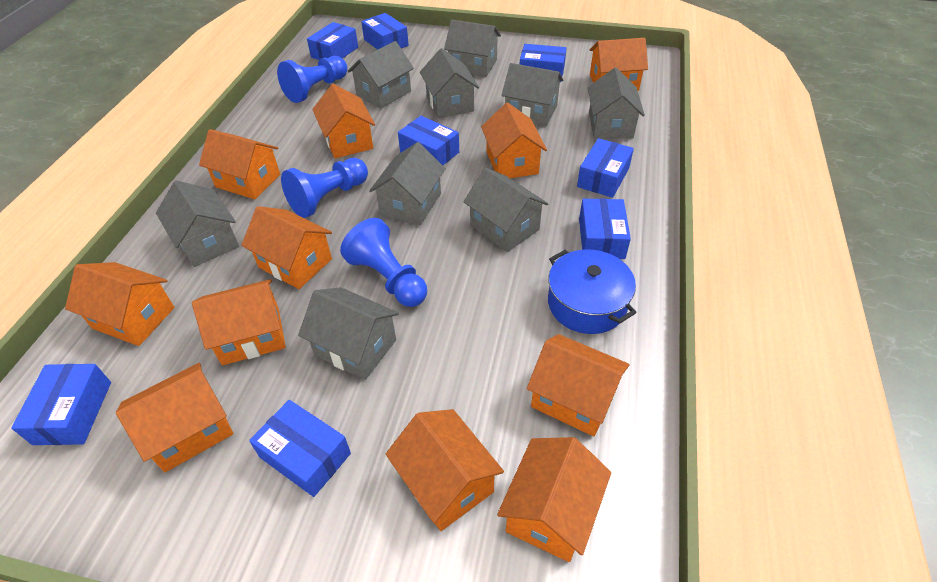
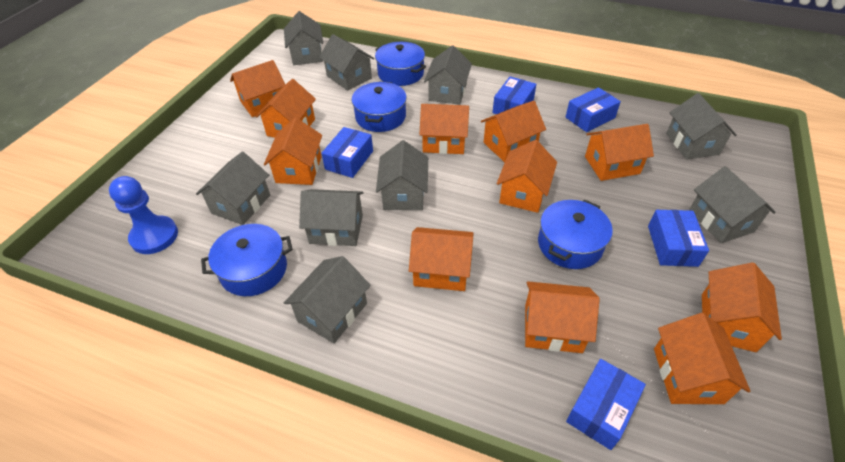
blue box: [11,364,111,445] [249,400,351,497] [307,22,358,60] [361,13,409,50] [398,116,459,165] [520,44,566,82] [577,138,634,198] [579,199,631,259] = 8 -> [321,127,373,178] [492,76,536,114] [566,87,621,132] [566,359,646,450] [648,210,709,267] = 5
blue pawn: [277,56,347,103] [281,158,368,218] [340,218,427,307] = 3 -> [109,176,178,254] = 1
blue pot: [548,249,636,334] = 1 -> [201,224,293,296] [352,81,407,132] [375,42,426,86] [538,199,613,269] = 4

